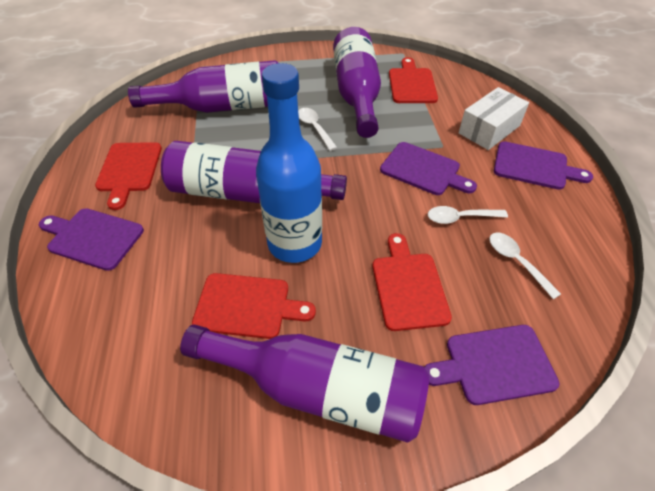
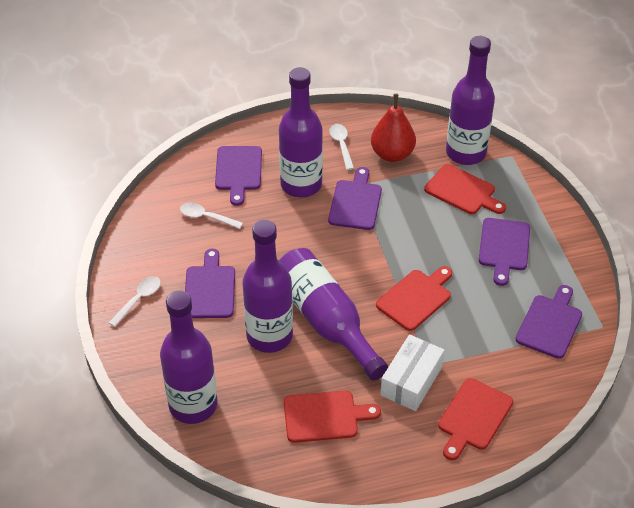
blue bottle: [256,63,322,263] = 1 -> none = 0
purple bottle: [128,60,278,113] [161,141,347,203] [180,325,429,443] [333,27,381,138] = 4 -> [160,290,217,424] [242,220,293,353] [279,67,323,198] [279,248,388,381] [446,36,495,165] = 5
purple cutting board: [39,208,144,271] [380,142,477,195] [424,325,559,405] [494,141,593,190] = 4 -> [185,248,235,318] [215,146,262,206] [328,167,382,230] [479,218,530,286] [516,285,582,359] = 5
red pear: none = 0 -> [371,94,416,162] = 1

